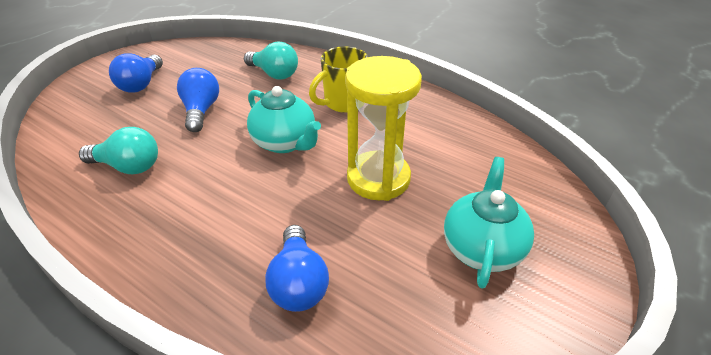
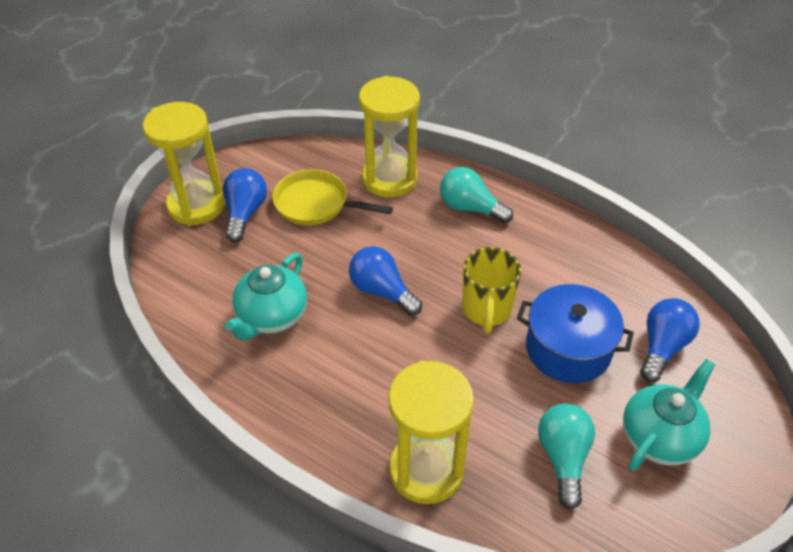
blue pot: none = 0 -> [517,284,634,383] = 1
yellow hourglass: [345,56,422,201] = 1 -> [143,102,225,226] [359,76,420,198] [388,360,474,504] = 3
yellow pan: none = 0 -> [273,169,393,225] = 1

